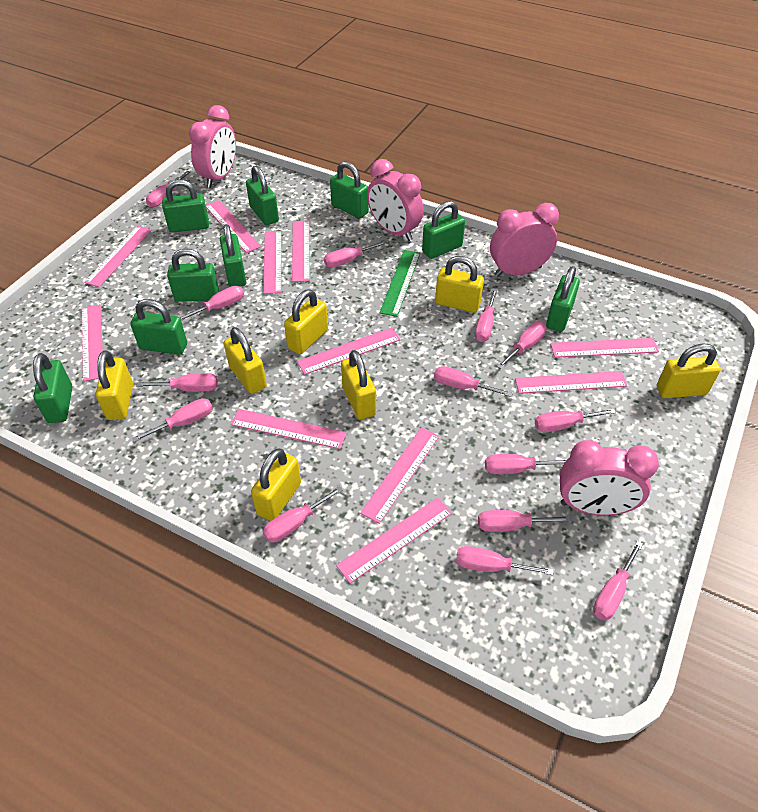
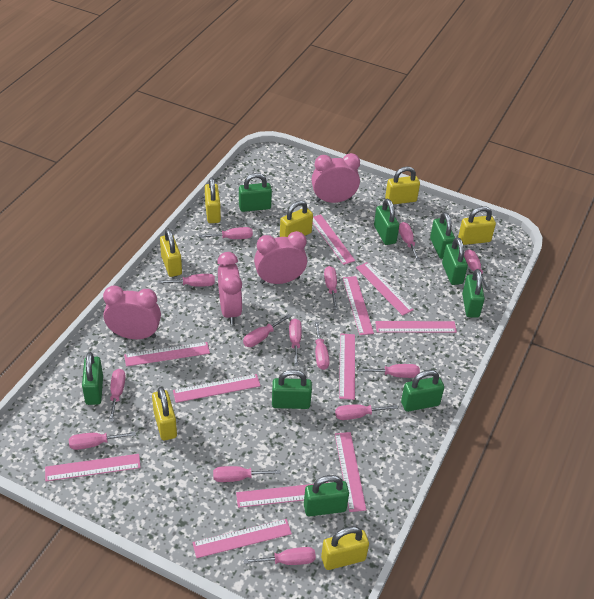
green ruler: [380,250,420,317] = 1 -> none = 0

